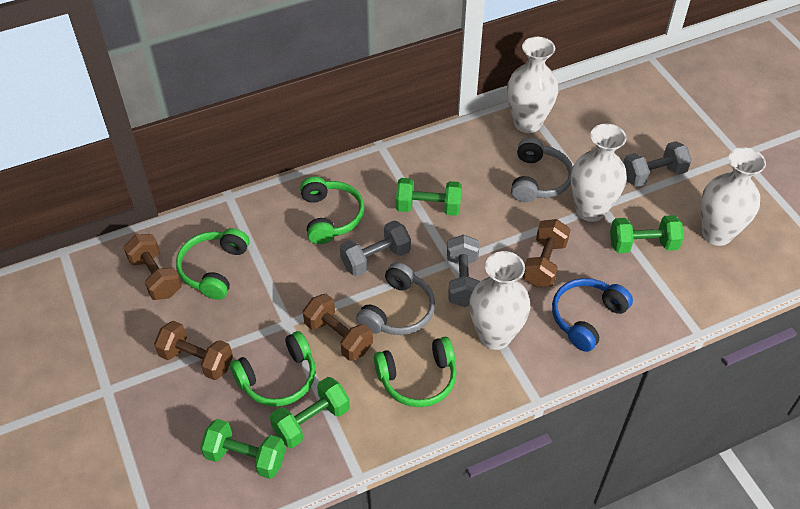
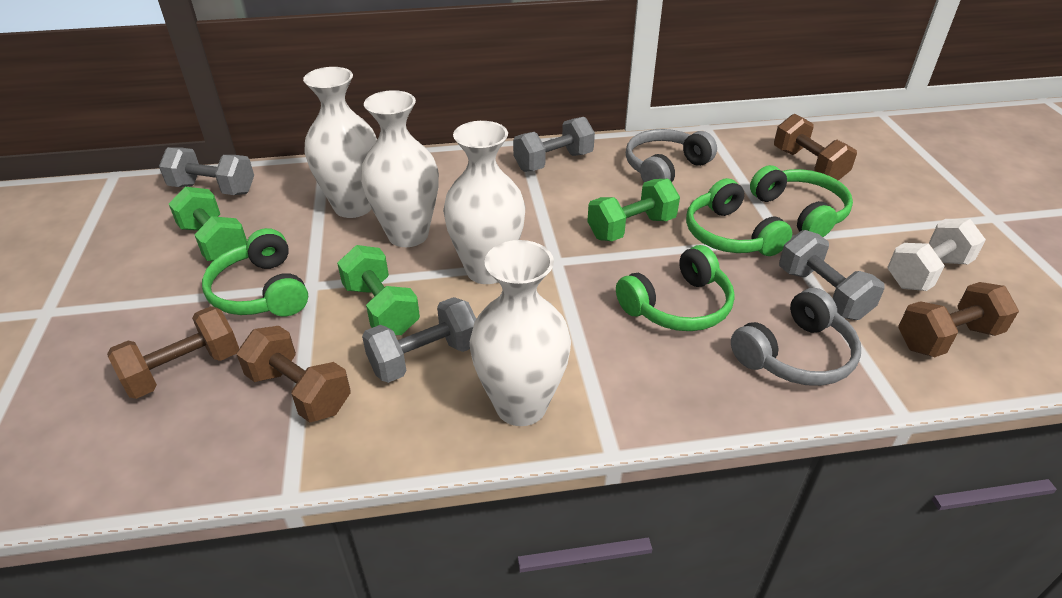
blue headphones: [552,278,633,352] = 1 -> none = 0
green dumbbell: [200,419,285,479] [270,377,350,448] [396,178,462,216] [610,215,684,253] = 4 -> [169,187,247,261] [337,245,420,335] [587,179,680,241] = 3
grey dumbbell: [340,220,411,276] [447,235,480,307] [623,141,692,187] = 3 -> [159,147,254,195] [362,297,476,383] [513,117,595,172] [779,230,885,320] = 4
white dumbbell: none = 0 -> [887,219,986,291] = 1

